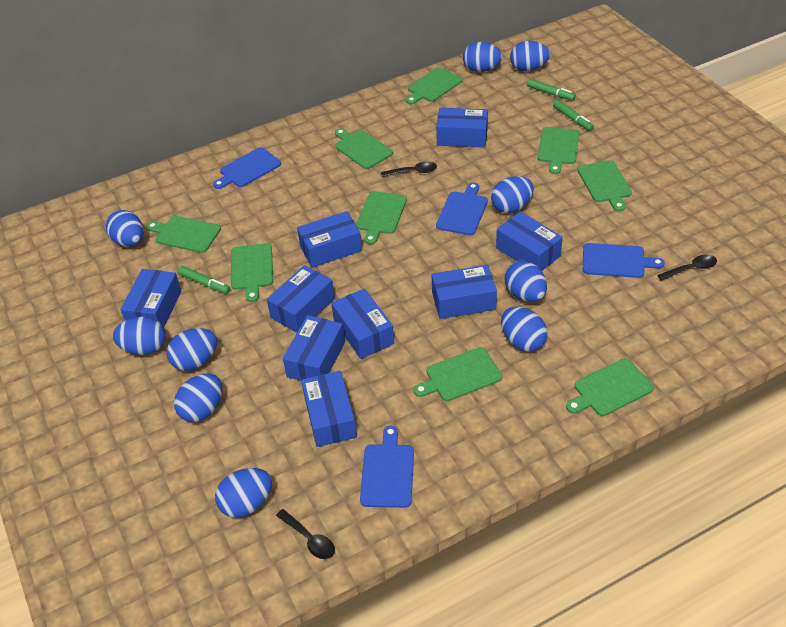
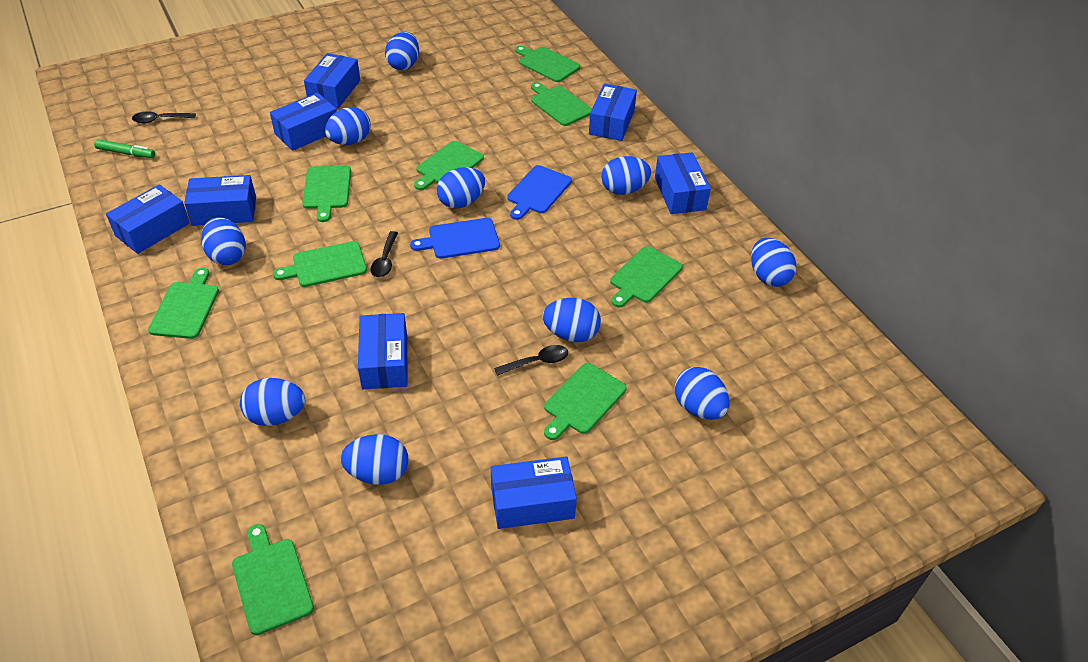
blue box: [120,269,181,327] [267,265,335,333] [283,315,345,381] [297,211,362,268] [301,371,357,447] [331,289,394,359] [432,265,497,319] [436,108,488,147] [496,212,563,271] = 9 -> [106,184,190,254] [184,175,256,226] [270,93,337,151] [304,53,360,108] [358,313,408,389] [491,456,577,529] [589,83,637,141] [655,152,711,214] = 8
blue cutting board: [213,147,281,189] [360,426,414,508] [436,182,488,235] [583,243,665,278] = 4 -> [410,218,500,259] [507,165,572,220] = 2
green marker: [178,266,231,294] [527,79,576,101] [553,100,594,131] = 3 -> [94,139,155,158] = 1

